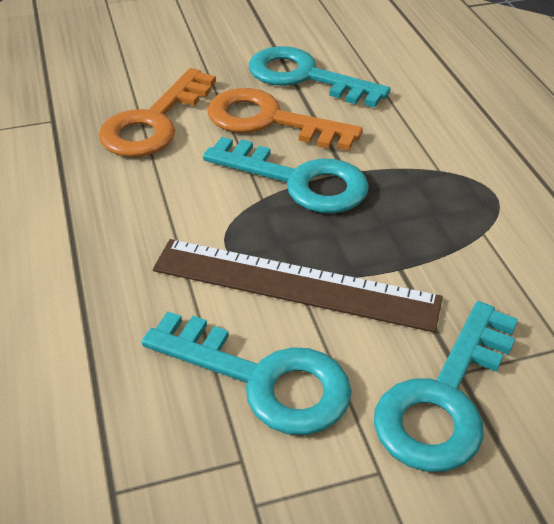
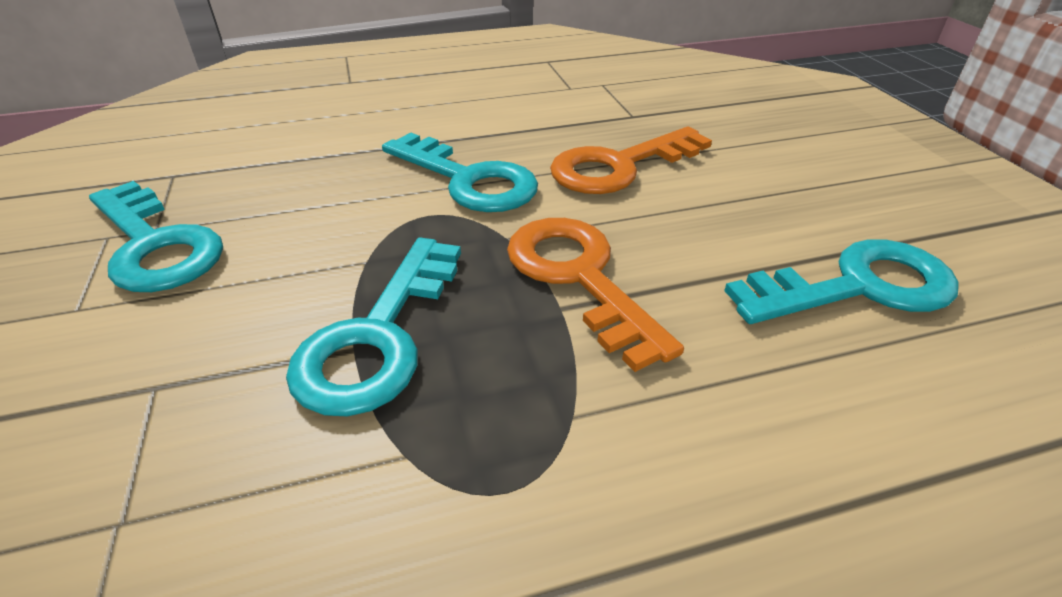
brown ruler: [153,239,443,333] = 1 -> none = 0

